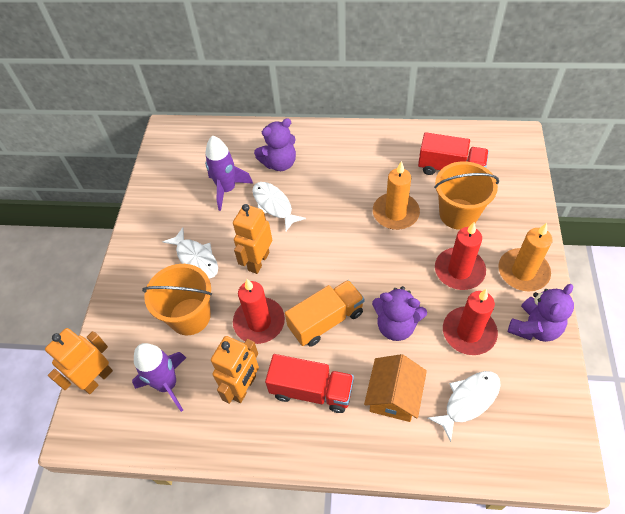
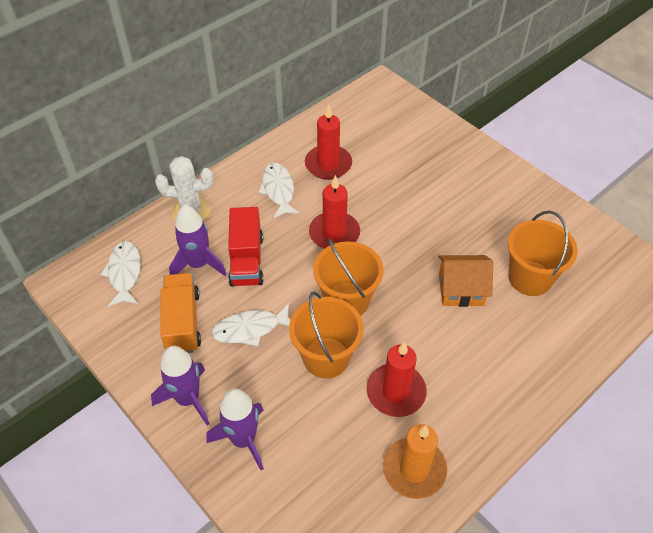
orange bucket: [142,264,212,335] [434,161,499,230] = 2 -> [289,291,364,378] [313,238,384,316] [508,211,578,296] = 3
orange candle: [373,161,420,230] [499,223,553,291] = 2 -> [383,424,447,499] = 1
orange robot: [45,328,113,394] [211,336,259,404] [233,204,272,274] = 3 -> none = 0
purple rocket: [132,343,186,412] [205,135,253,211] = 2 -> [151,346,210,425] [169,205,227,276] [207,389,264,470] = 3
purple teddy bear: [254,118,296,171] [372,286,427,341] [508,284,574,342] = 3 -> none = 0
red truck: [265,354,354,413] [418,132,489,175] = 2 -> [228,207,264,287] = 1
white cactus: none = 0 -> [155,156,213,221] = 1

